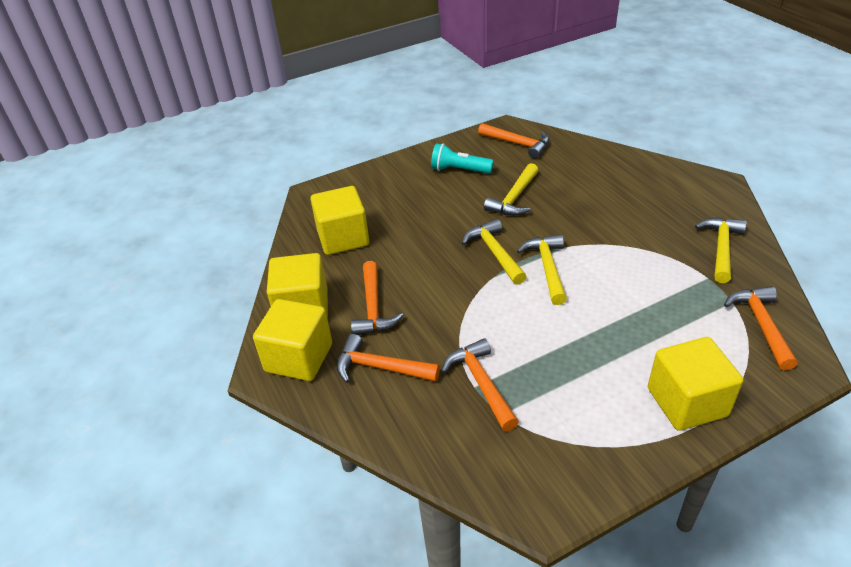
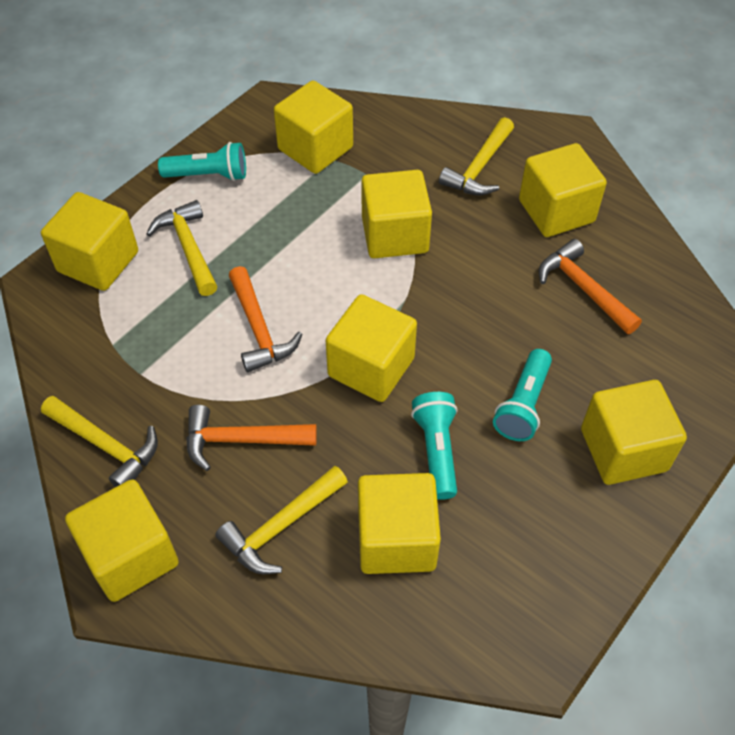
orange hammer: [337,334,440,383] [351,261,403,335] [441,338,519,431] [478,123,549,159] [724,286,798,370] = 5 -> [186,405,317,471] [229,266,303,372] [539,239,642,334] = 3
turquoise flashlight: [431,143,493,174] = 1 -> [158,142,246,181] [411,392,457,500] [493,349,552,441] = 3
yellow cube: [253,299,332,381] [267,253,328,318] [311,186,369,255] [648,337,743,431] = 4 -> [41,192,138,291] [65,479,179,602] [274,81,353,174] [326,294,417,402] [358,473,441,574] [361,170,432,258] [519,143,607,237] [581,380,687,485] = 8

